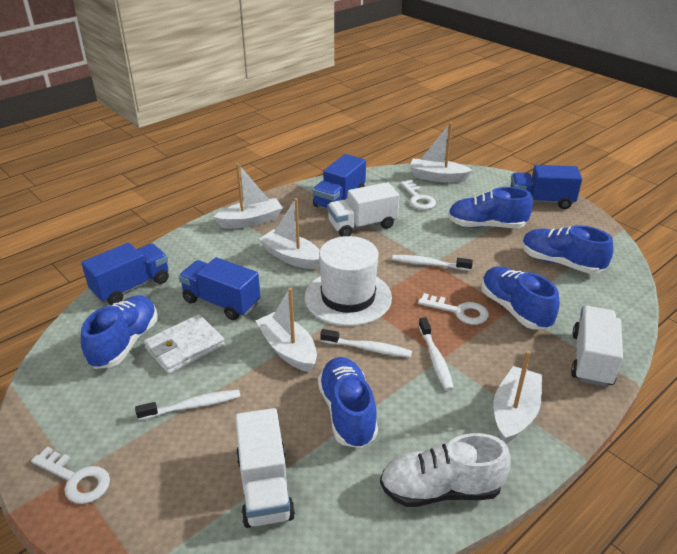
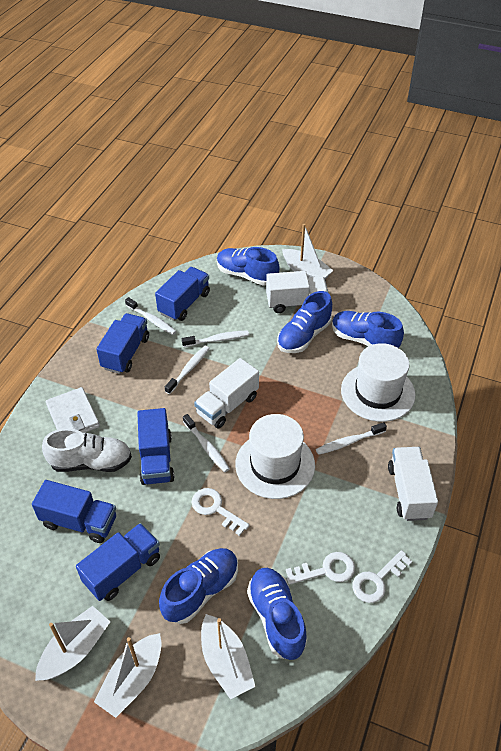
blue truck: [81,243,169,305] [178,257,261,320] [313,154,366,209] [510,165,582,209] = 4 -> [32,480,116,543] [76,523,160,601] [96,313,149,374] [137,408,175,485] [155,267,210,321] = 5
white boat: [214,163,283,229] [256,288,317,372] [259,198,320,269] [410,122,473,183] [493,351,542,444] = 5 -> [35,606,110,681] [94,633,162,718] [201,614,256,700] [282,224,334,279] = 4
white hat: [305,236,392,326] = 1 -> [235,414,315,499] [341,343,415,422] = 2
white toothbrush: [135,390,241,420] [320,329,412,358] [392,255,473,271] [419,317,454,391] = 4 -> [125,297,177,335] [165,346,210,394] [182,330,249,347] [183,414,230,472] [316,422,387,455] = 5

